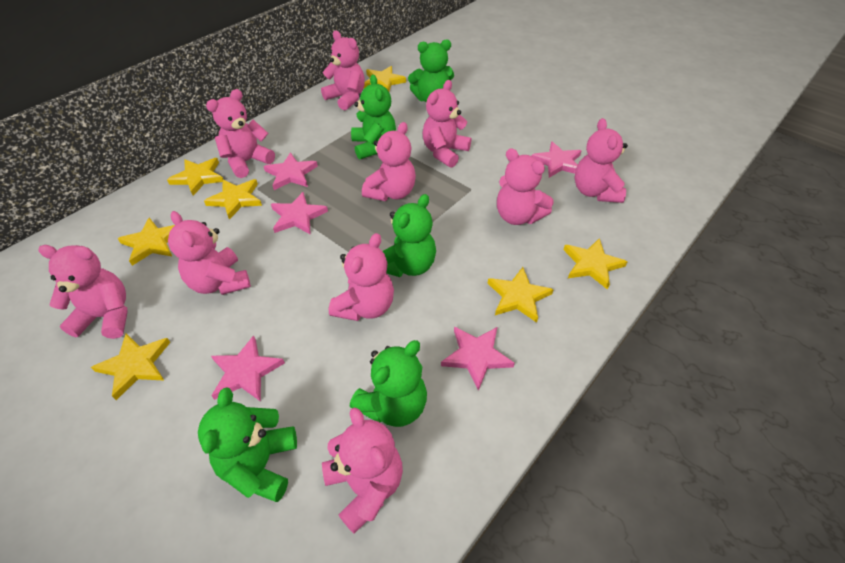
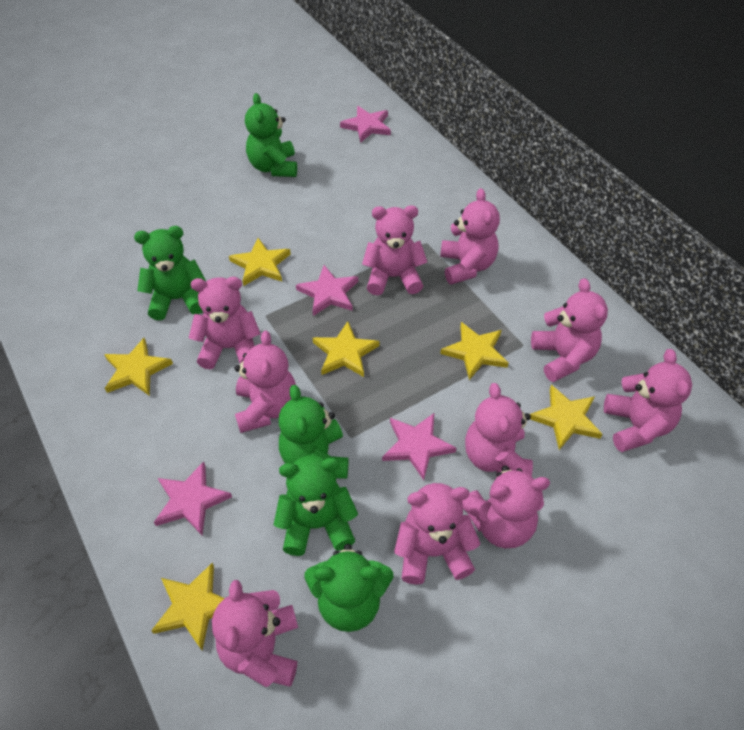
pink star: [211,335,285,402] [263,152,318,190] [271,192,328,235] [441,326,515,391] [532,141,582,178] = 5 -> [154,461,232,535] [296,265,358,316] [340,106,391,143] [382,413,456,480] = 4
yellow star: [91,333,170,400] [117,218,175,266] [167,158,223,196] [204,179,262,220] [364,66,406,91] [487,267,554,323] [563,238,627,290] = 7 -> [104,338,173,396] [151,563,225,650] [229,238,291,286] [313,321,380,377] [440,322,509,380] [530,385,603,450] = 6

